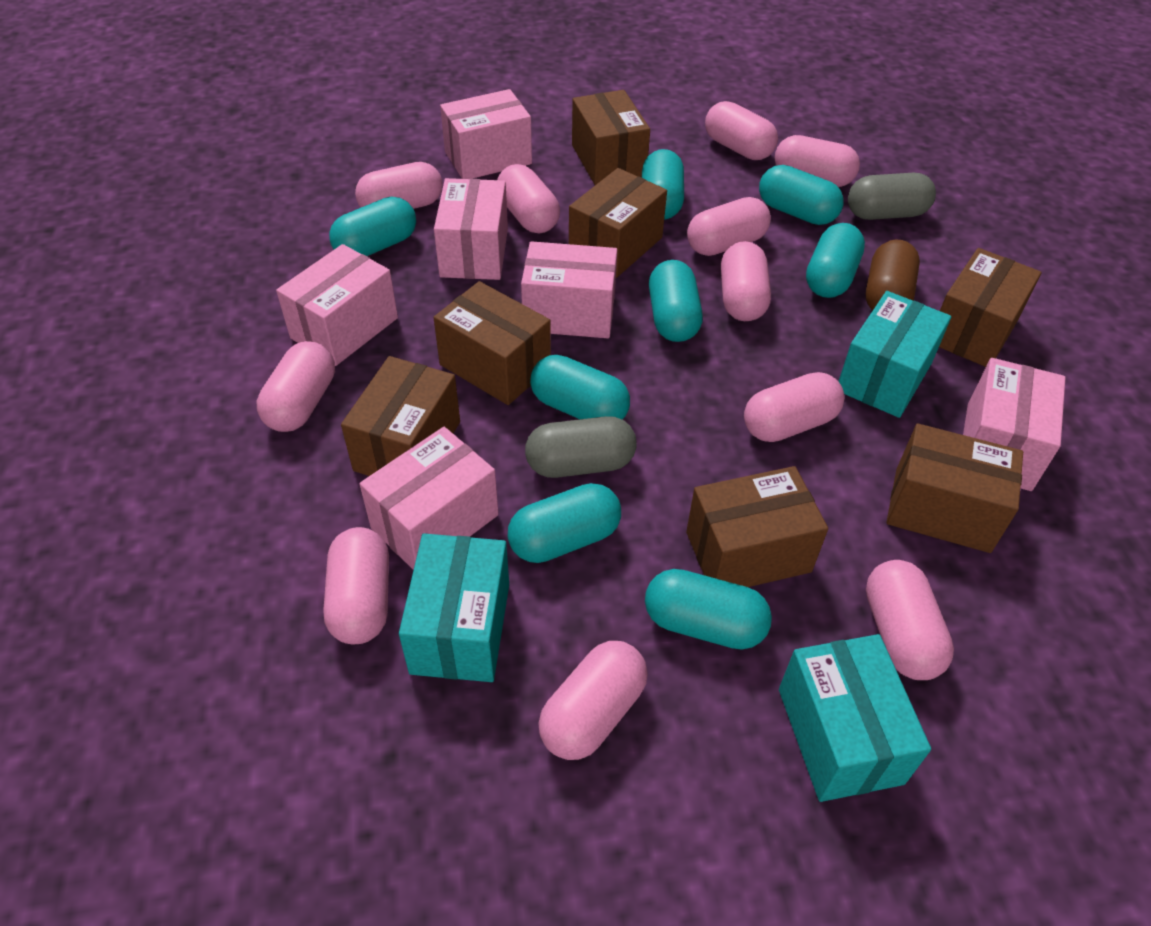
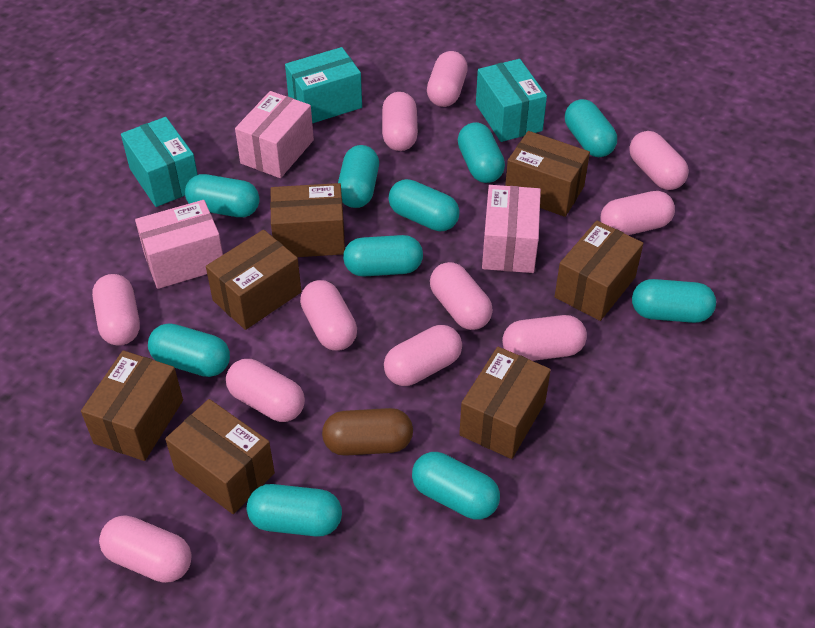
grey capsule: [525,416,637,478] [848,173,936,220] = 2 -> none = 0
pink box: [276,244,398,366] [359,427,498,570] [434,178,508,280] [440,89,532,179] [521,241,617,338] [963,358,1066,491] = 6 -> [135,200,223,289] [235,91,314,178] [482,185,541,273] = 3
turquoise capsule: [329,197,416,256] [507,483,621,563] [530,355,630,419] [642,149,684,220] [645,569,772,650] [649,260,703,342] [759,165,843,225] [806,223,865,298] = 8 -> [148,323,230,377] [185,174,260,217] [247,484,342,537] [338,145,379,208] [343,235,423,276] [388,179,460,231] [412,452,500,520] [458,122,505,183] [565,99,617,157] [632,279,716,323] = 10

